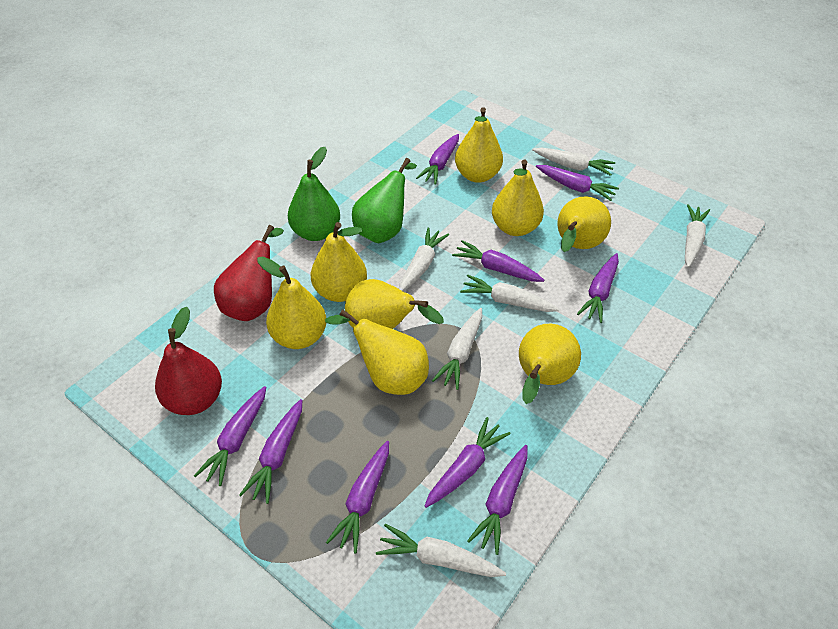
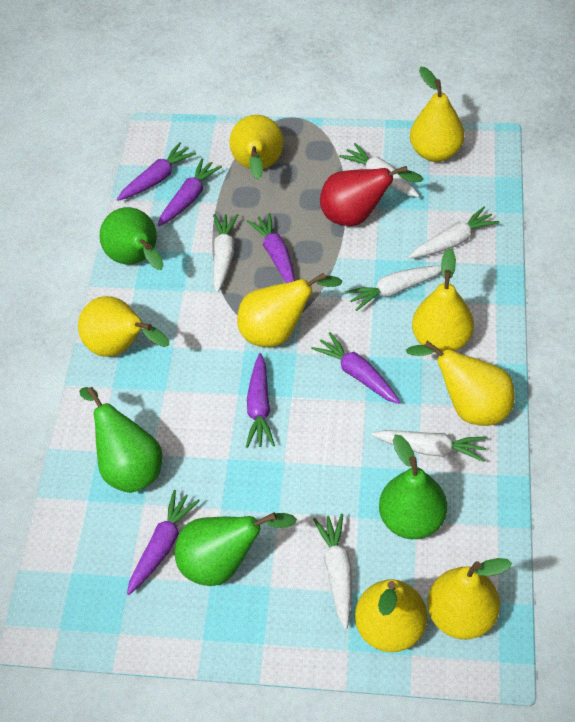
green pear: [288,147,340,241] [352,158,417,243] = 2 -> [79,387,162,493] [99,207,164,270] [175,513,297,586] [379,434,447,539] = 4
purple carrot: [194,386,266,486] [239,399,302,504] [326,441,389,553] [416,134,459,185] [425,417,511,508] [452,240,544,282] [467,445,528,555] [536,165,619,201] [577,253,619,323] = 9 -> [117,142,196,201] [127,490,200,595] [158,158,222,226] [246,353,275,448] [247,213,295,283] [311,332,400,404] = 6
red pear: [155,307,222,415] [214,225,284,321] = 2 -> [320,166,423,226] = 1

